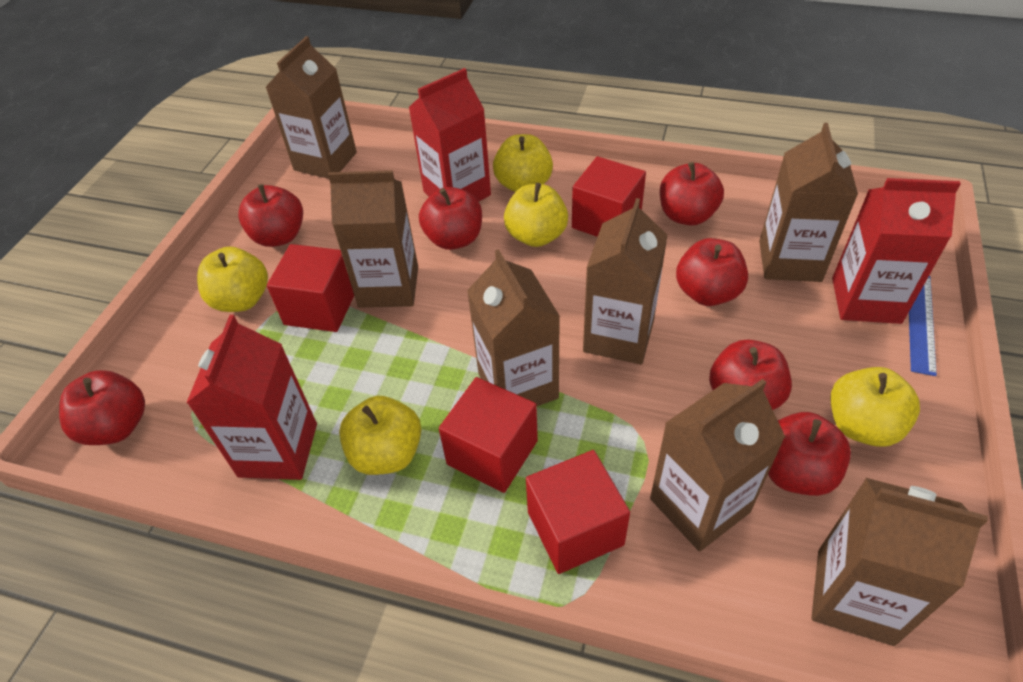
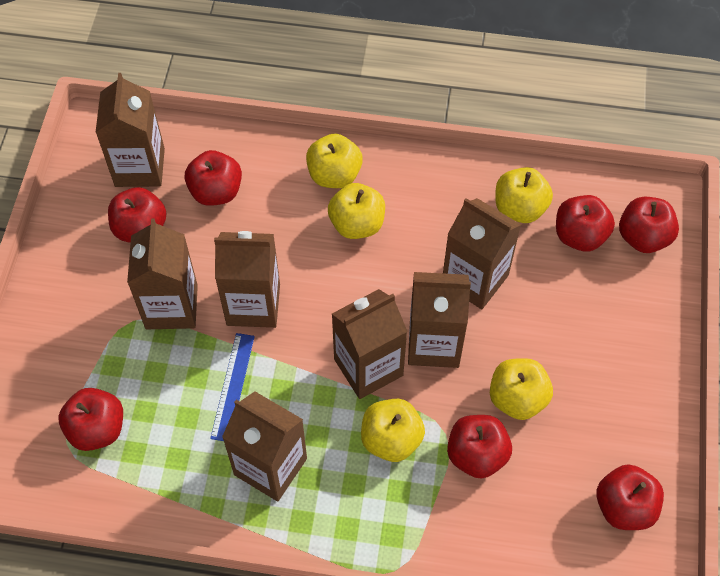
red carton: [187,315,317,480] [409,68,491,202] [832,178,961,324] = 3 -> none = 0
red cube: [267,244,354,332] [439,377,538,493] [526,450,630,574] [572,156,646,237] = 4 -> none = 0

